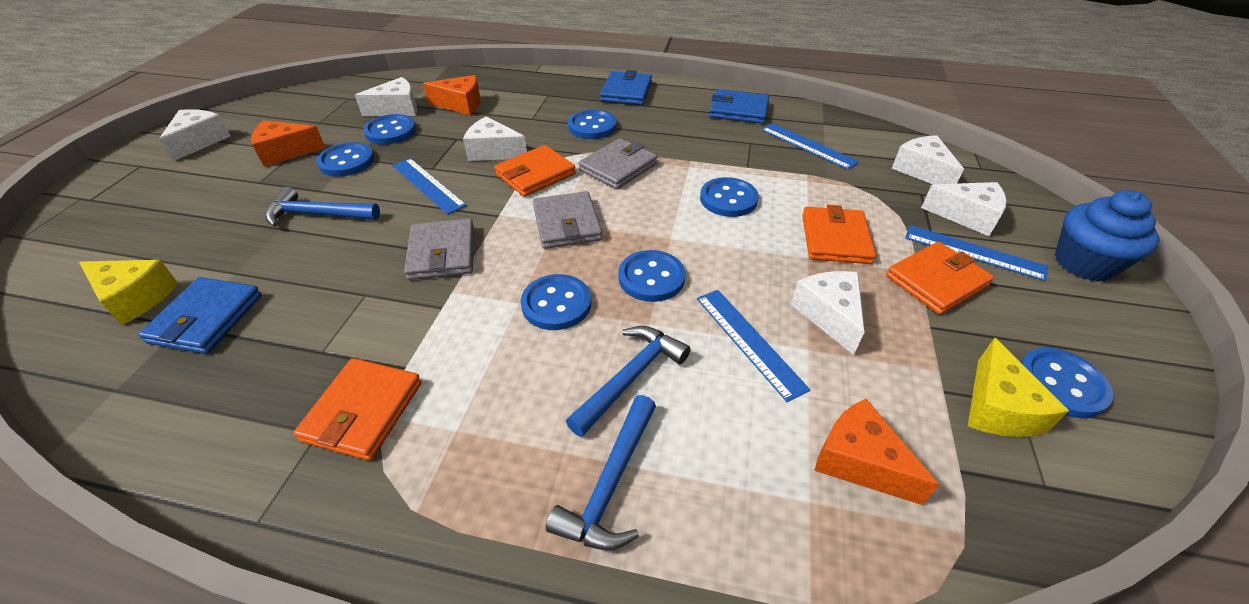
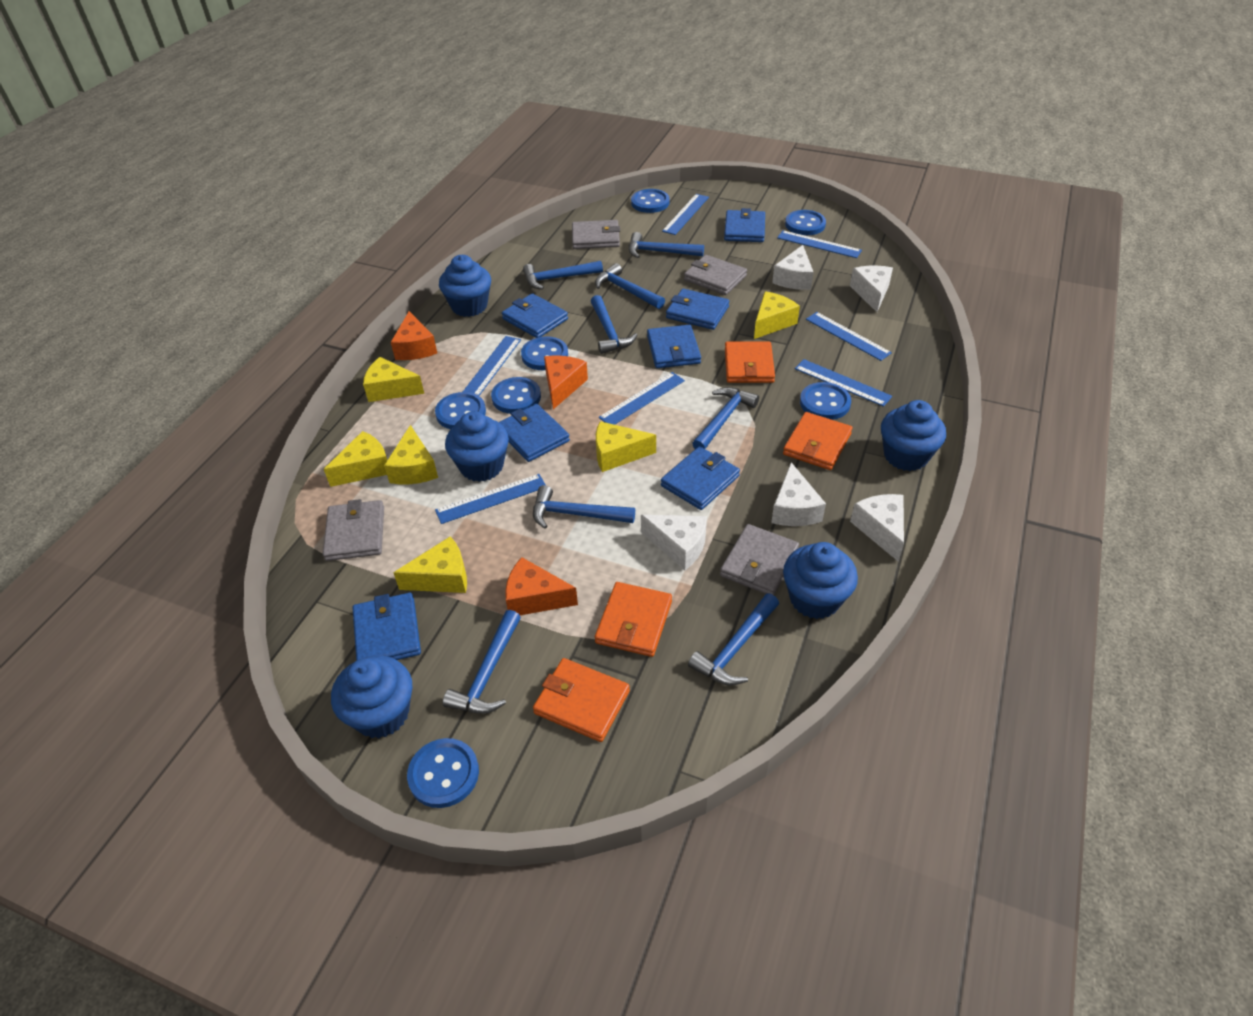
blue cupcake: [1055,190,1160,282] = 1 -> [331,656,413,738] [439,255,491,317] [445,411,509,482] [783,542,858,619] [881,400,946,471] = 5
blue hammer: [265,187,380,227] [546,395,656,550] [566,326,691,437] = 3 -> [443,610,521,714] [523,261,603,290] [533,485,635,529] [590,295,637,354] [595,263,665,309] [629,232,704,258] [688,593,779,686] [692,387,759,449] = 8
blue ruler: [392,158,467,214] [697,290,810,402] [761,123,859,170] [905,225,1048,282] = 4 -> [435,474,546,524] [463,336,521,396] [599,372,685,425] [662,194,709,235] [777,230,862,258] [795,359,892,407] [806,312,892,361] = 7
blue wallet: [138,277,262,354] [600,70,652,105] [710,89,769,124] = 3 -> [352,593,421,661] [499,404,570,462] [502,293,568,338] [647,325,701,368] [661,446,740,510] [666,289,729,330] [724,208,765,242] = 7
grey wallet: [404,218,474,280] [533,191,602,249] [579,138,658,189] = 3 -> [323,499,384,561] [572,220,620,249] [684,255,747,295] [720,524,799,595] = 4
white cheese: [159,109,230,161] [355,77,417,116] [463,116,527,161] [791,271,865,355] [892,135,964,184] [921,182,1007,236] = 6 -> [641,515,707,570] [771,462,826,526] [772,245,814,290] [850,266,893,312] [850,494,904,562] = 5
yellow cheese: [79,260,178,325] [968,338,1069,437] = 2 -> [324,431,387,487] [363,357,424,402] [384,425,438,484] [393,536,467,593] [596,421,656,472] [754,291,800,339] = 6

